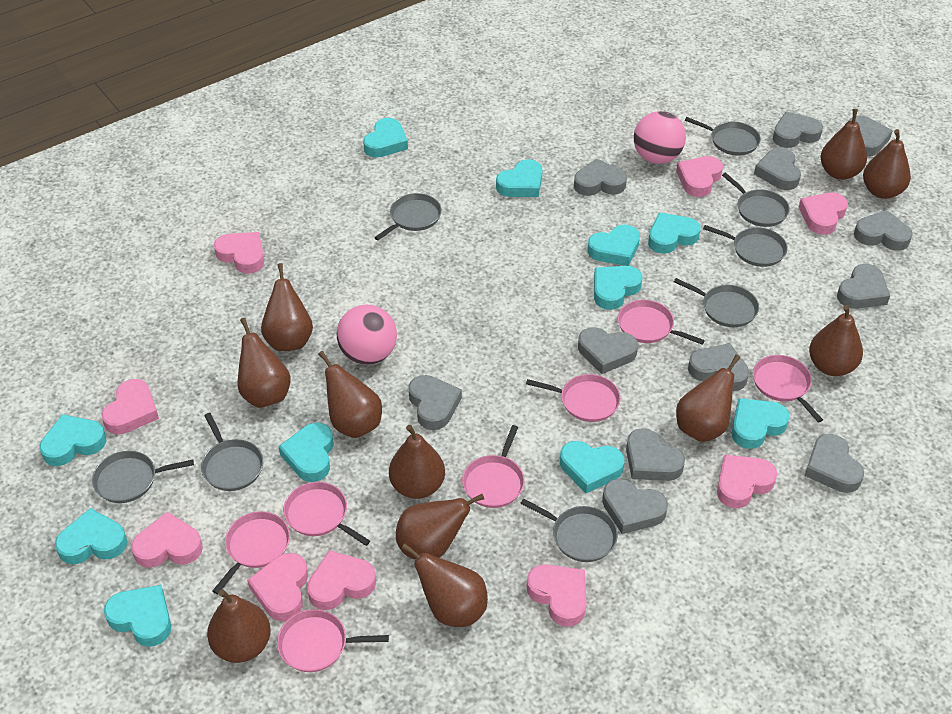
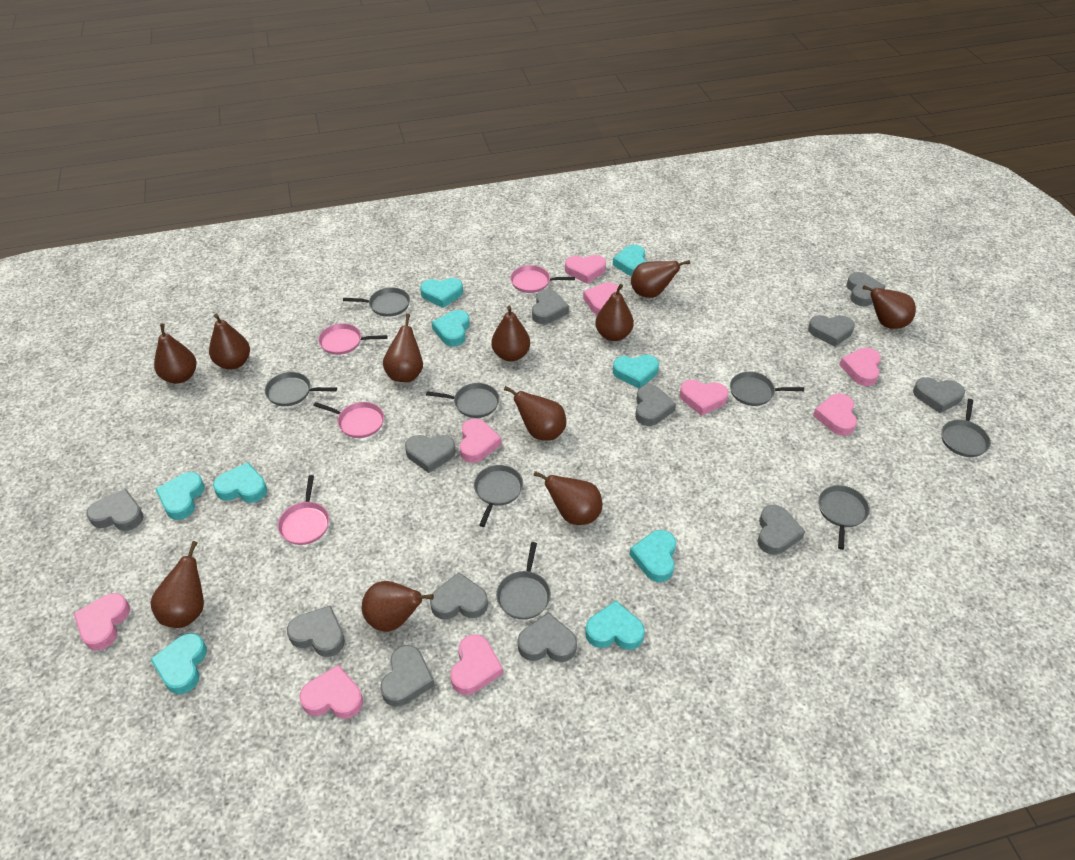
pink ball: [337,305,397,365] [634,111,686,164] = 2 -> none = 0
pink pan: [212,511,290,594] [277,609,389,672] [283,482,370,546] [462,425,525,508] [526,374,621,422] [618,300,705,344] [753,355,823,423] = 7 -> [278,475,329,545] [313,402,384,438] [318,323,387,355] [510,265,575,293] = 4
turquoise heart: [39,414,106,466] [55,508,127,564] [104,585,171,647] [278,422,334,482] [363,118,408,158] [496,159,543,197] [560,441,625,493] [587,224,640,266] [594,266,643,310] [648,212,700,254] [732,398,790,449] = 11 -> [150,633,207,694] [155,472,205,520] [213,462,267,503] [420,278,463,308] [432,310,470,346] [585,601,645,650] [613,245,647,276] [613,355,659,388] [629,530,676,582] = 9

